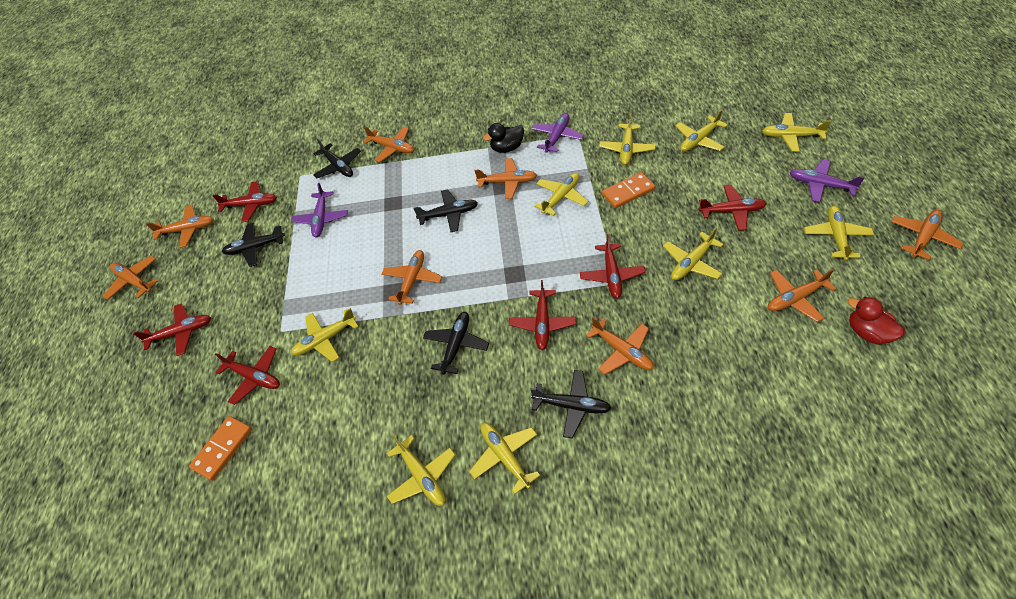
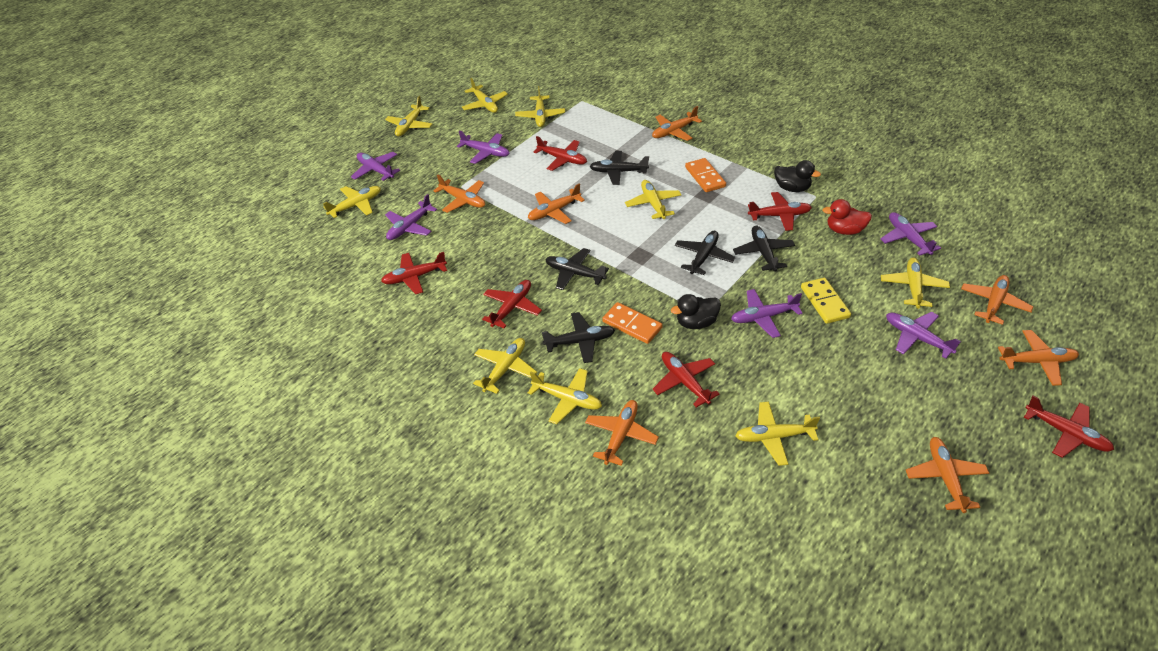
black duck: [483,123,524,153] = 1 -> [671,294,721,329] [774,160,821,192] = 2
orange plane: [103,256,158,300] [146,205,214,248] [363,127,414,162] [381,250,442,305] [475,158,537,199] [586,317,654,375] [768,269,836,322] [891,210,964,260] = 8 -> [433,174,485,213] [528,184,585,224] [585,400,659,466] [652,106,702,141] [906,437,989,513] [961,275,1033,325] [998,330,1079,386] = 7
purple plane: [291,183,348,237] [532,113,584,153] [790,159,865,202] = 3 -> [351,152,400,181] [385,194,437,240] [457,131,510,164] [731,289,803,338] [881,212,941,255] [886,312,961,359] = 6
yellow domino: none = 0 -> [801,278,851,324] = 1

